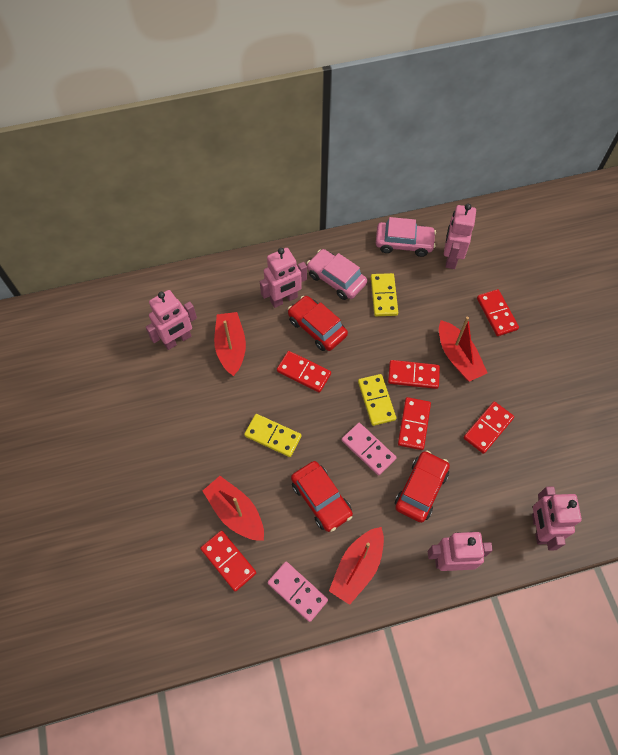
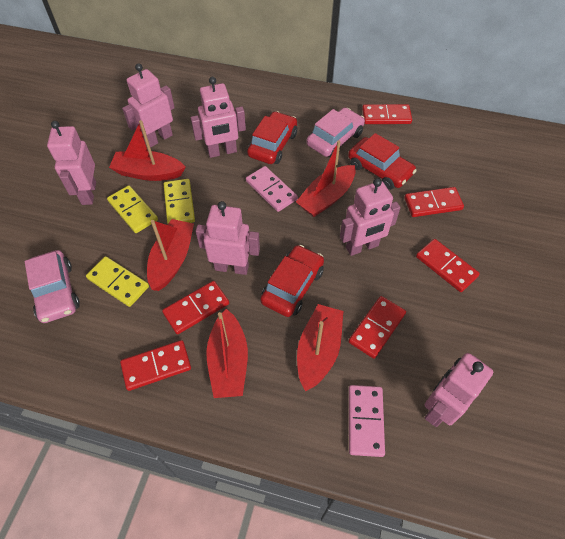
pink robot: [146,290,197,350] [260,248,307,308] [428,532,493,571] [444,204,476,269] [532,486,582,551] = 5 -> [47,121,96,205] [122,63,175,148] [191,77,246,158] [196,201,260,275] [340,178,400,256] [425,353,493,427] = 6
red boat: [203,476,264,541] [214,312,246,376] [329,527,384,605] [439,317,487,382] = 4 -> [109,120,185,181] [147,219,194,291] [206,309,248,398] [296,141,355,217] [297,304,343,392] = 5

